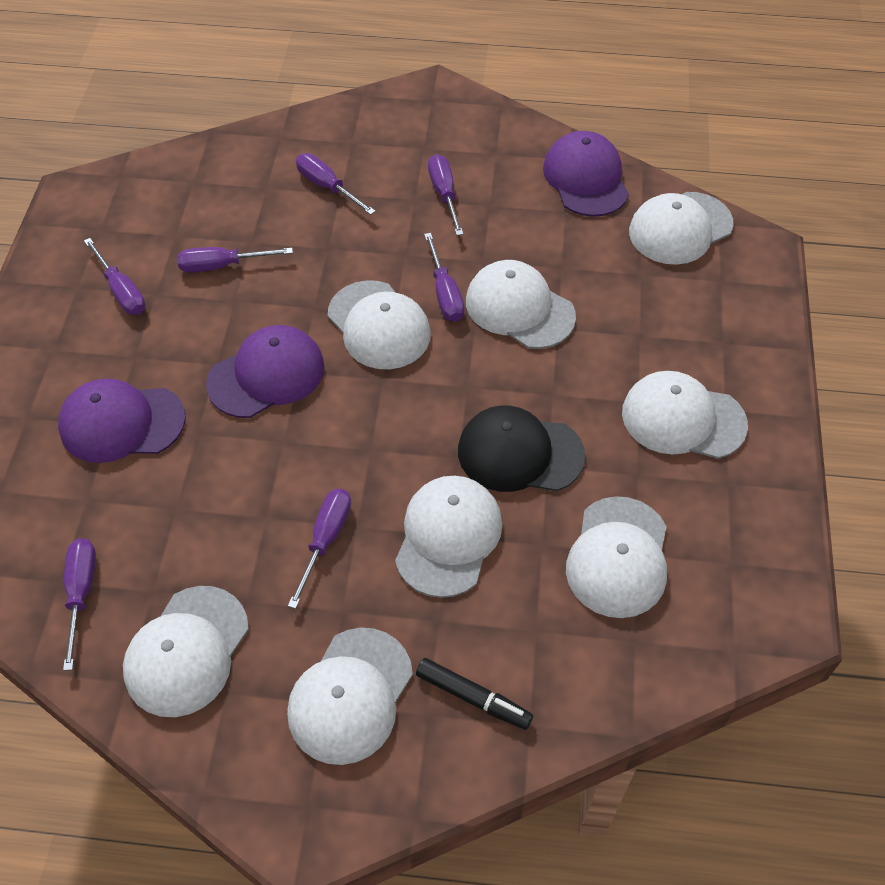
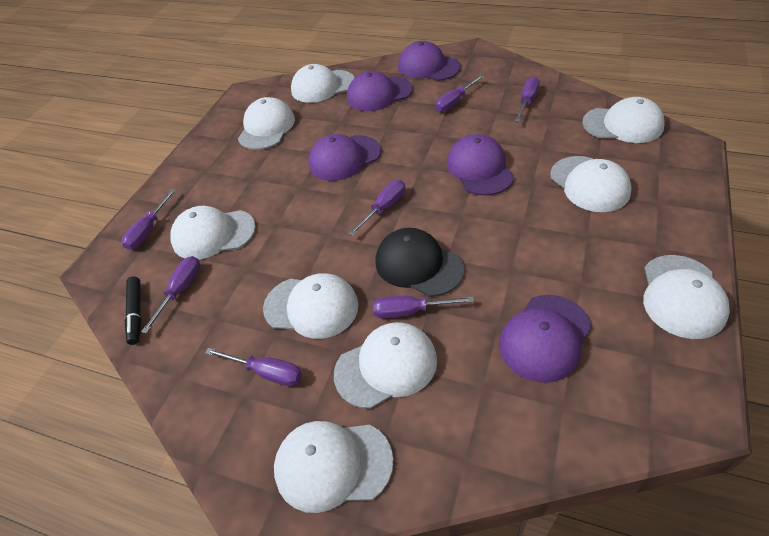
purple cap: [58,379,186,463] [206,325,325,418] [543,131,629,217] = 3 -> [308,134,381,181] [347,71,412,111] [398,41,461,81] [447,134,514,196] [499,295,592,383] = 5
white cap: [123,586,249,717] [287,628,413,765] [328,280,431,369] [395,476,502,598] [466,260,576,349] [566,496,667,618] [622,371,748,459] [629,192,734,265] = 8 -> [170,206,256,260] [238,97,295,150] [263,273,359,339] [274,421,394,513] [291,64,354,103] [334,322,437,409] [550,156,632,212] [582,97,665,143] [643,255,730,339] = 9

